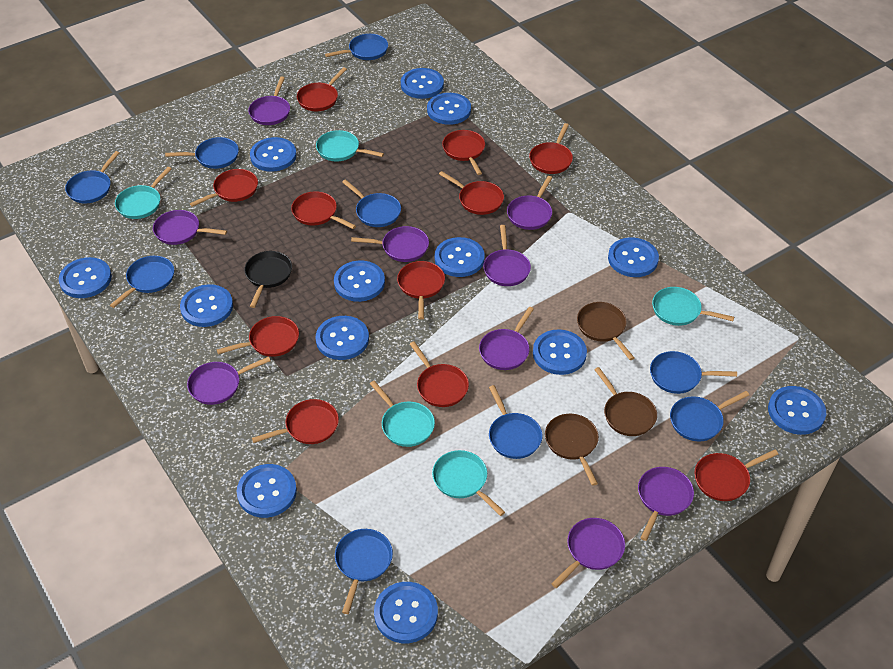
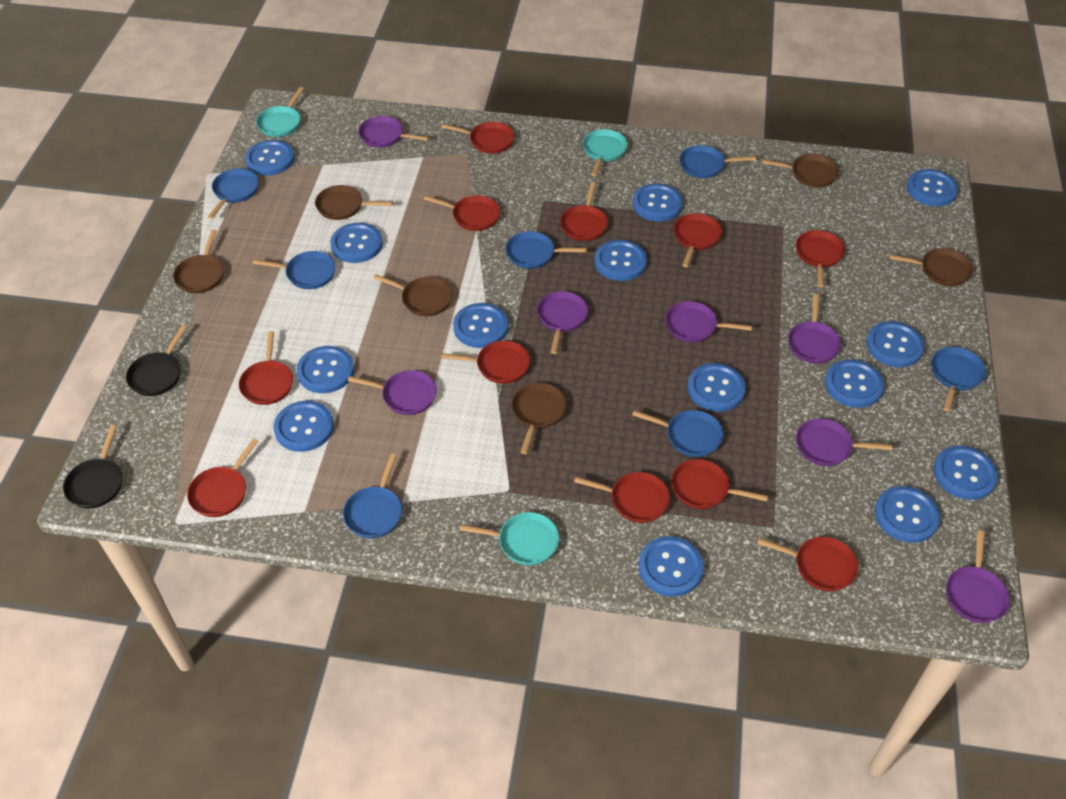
black pan: [244,251,292,308] = 1 -> [63,425,122,508] [126,325,187,396] = 2
blue button: [59,257,112,298] [180,284,233,327] [237,464,297,518] [250,137,297,172] [316,316,369,360] [334,260,385,302] [374,582,438,643] [401,68,444,99] [427,93,471,125] [435,237,485,277] [533,329,587,375] [608,237,659,277] [768,386,826,435] = 13 -> [245,140,294,176] [274,401,334,452] [296,346,354,393] [330,223,383,263] [453,303,508,348] [595,240,647,281] [633,183,683,222] [639,536,704,596] [687,363,746,412] [825,359,884,408] [866,321,925,367] [875,486,940,543] [907,169,959,206] [934,446,998,500] = 14
blue pan: [65,151,120,203] [110,256,174,308] [165,137,239,169] [325,34,388,60] [335,529,393,614] [342,179,401,227] [489,385,542,459] [650,351,737,394] [670,391,749,441] = 9 -> [208,169,259,219] [253,251,335,289] [343,454,402,538] [506,231,587,269] [632,410,723,457] [680,145,756,178] [931,347,986,412] = 7
brown pan: [545,414,599,486] [577,302,634,360] [594,367,657,436] = 3 -> [173,229,224,293] [315,185,393,220] [373,274,452,316] [512,383,566,454] [762,154,839,187] [889,248,973,286] = 6
purple pan: [153,210,227,245] [187,357,270,405] [248,77,290,125] [351,226,429,262] [479,307,534,370] [483,225,531,286] [507,176,552,230] [551,518,625,588] [638,467,694,541] = 9 -> [348,370,437,415] [358,116,429,148] [537,291,588,354] [665,301,752,342] [788,294,841,364] [796,418,892,466] [946,531,1010,623] = 7
turquoise pan: [115,167,172,219] [316,130,384,161] [370,381,435,447] [432,450,505,516] [652,287,734,326] = 5 -> [256,87,304,137] [460,512,559,565] [583,129,628,176] = 3

